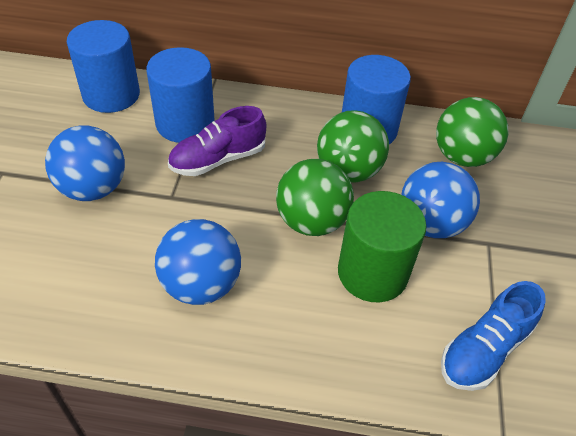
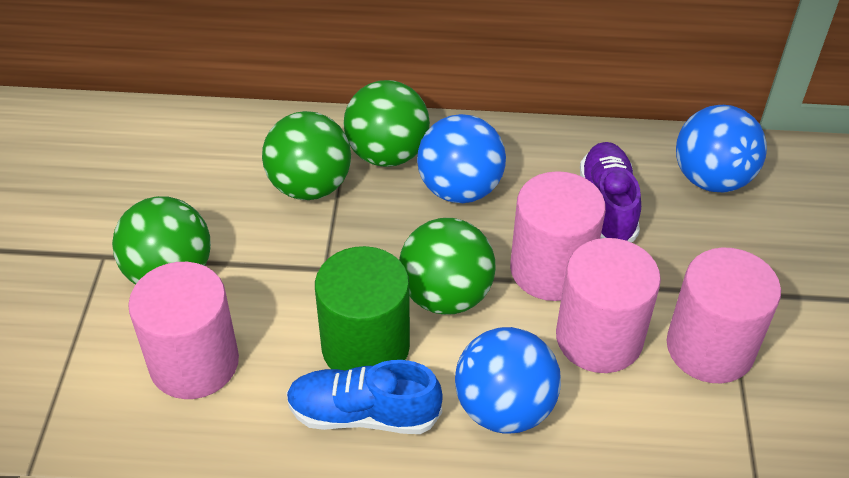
blue cylinder: [67,20,140,113] [146,47,215,143] [342,55,411,144] = 3 -> none = 0
green ball: [276,159,354,236] [317,110,389,182] [436,97,508,167] = 3 -> [112,196,211,285] [262,111,351,200] [344,80,430,167] [399,218,496,315] = 4
pink cylinder: none = 0 -> [128,262,239,399] [510,171,606,301] [556,238,661,373] [667,248,781,383] = 4

